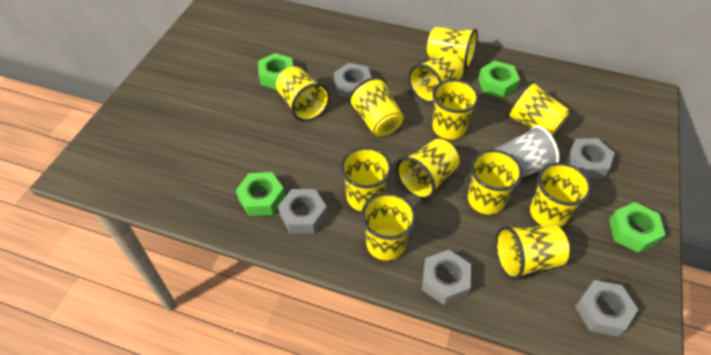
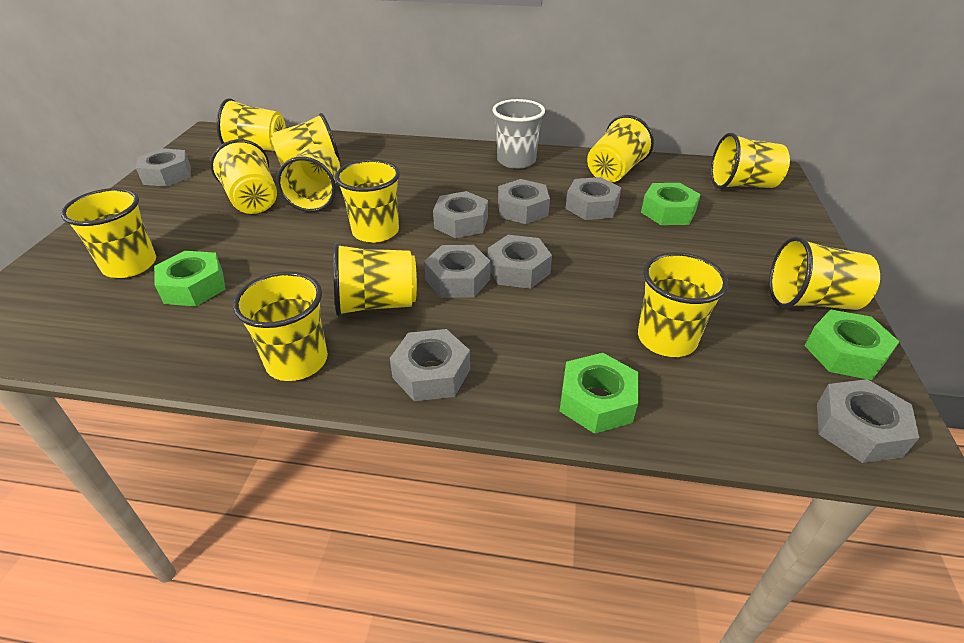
grey nut: [278,189,327,234] [334,63,372,98] [422,250,471,305] [565,138,615,179] [575,280,639,337] = 5 -> [136,148,191,187] [390,329,470,401] [424,245,491,298] [433,191,488,238] [488,235,552,289] [498,179,550,224] [566,177,622,220] [817,379,919,463] = 8

